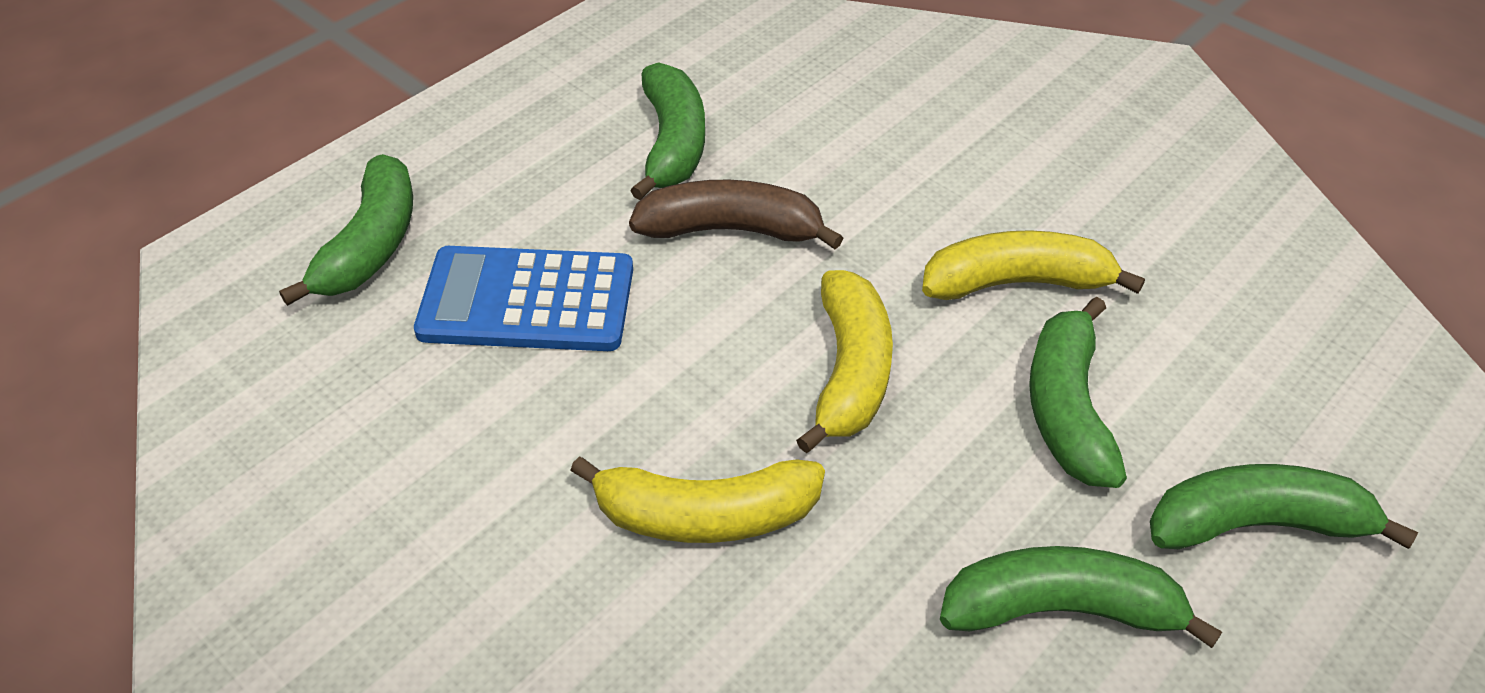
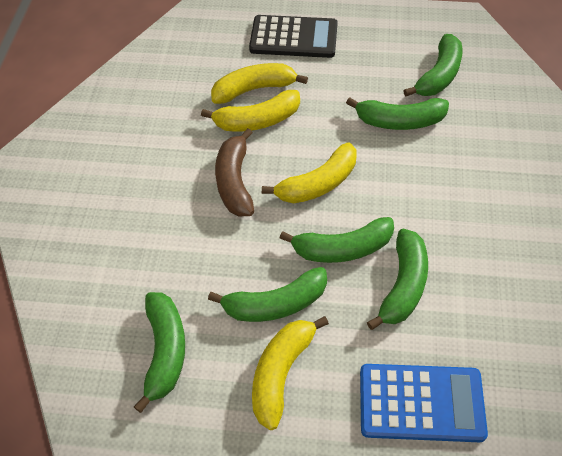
black calculator: none = 0 -> [249,15,338,58] = 1
green banana: [279,154,413,306] [630,62,705,200] [940,546,1222,648] [1029,297,1127,488] [1150,464,1418,549] = 5 -> [134,292,185,413] [208,267,327,322] [280,217,394,263] [346,97,449,130] [367,228,428,330] [403,34,462,96] = 6
yellow banana: [570,456,825,543] [796,270,893,453] [922,230,1145,300] = 3 -> [201,90,300,132] [211,63,308,104] [252,316,329,430] [262,143,357,203] = 4

